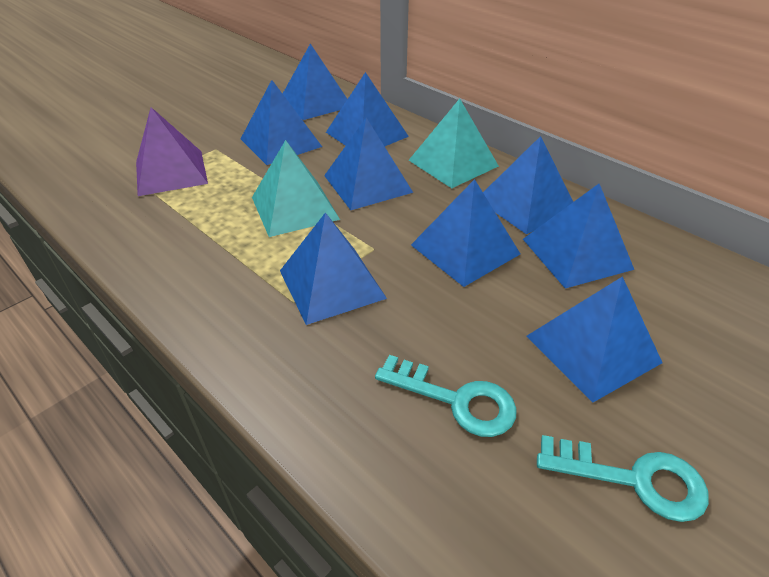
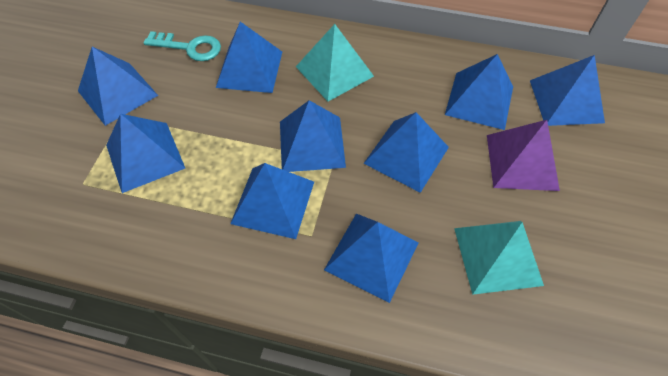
turquoise key: [375,355,517,437] [537,435,709,522] = 2 -> [143,31,221,61] = 1

